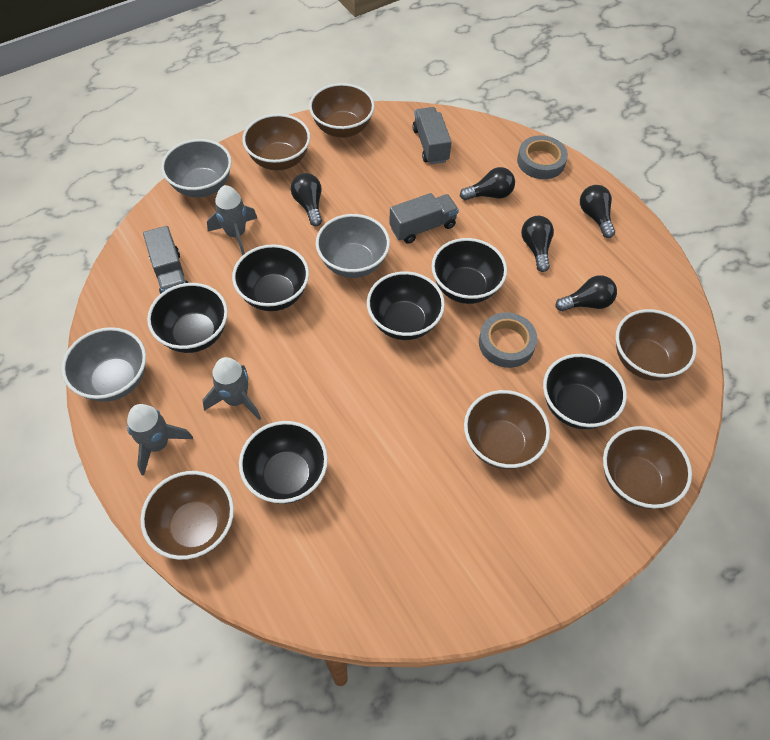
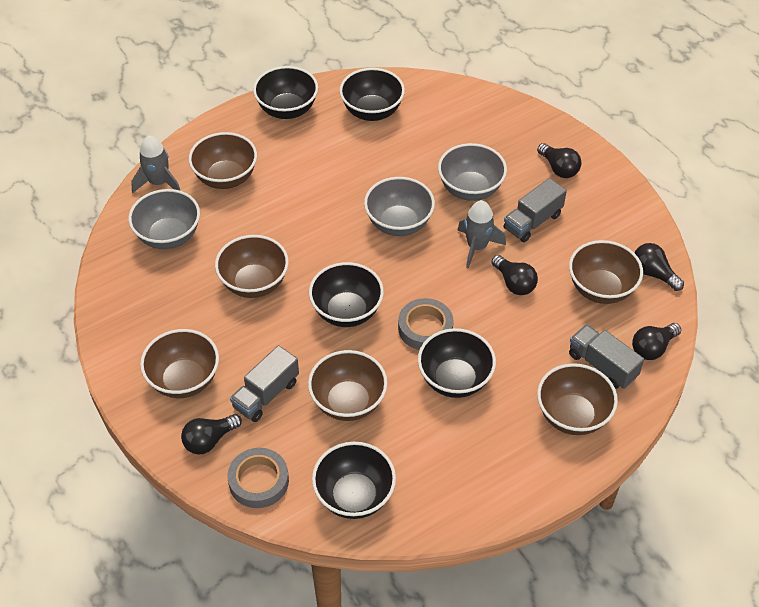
black bowl: [147,283,228,353] [232,244,309,311] [239,421,328,504] [367,271,445,340] [432,238,507,304] [543,354,627,429] = 6 -> [253,66,318,119] [309,262,384,327] [312,442,396,519] [339,68,405,121] [418,328,496,398] = 5
grey rocket: [127,404,193,476] [203,357,261,420] [207,185,257,255] = 3 -> [131,136,181,193] [458,200,506,269] = 2

